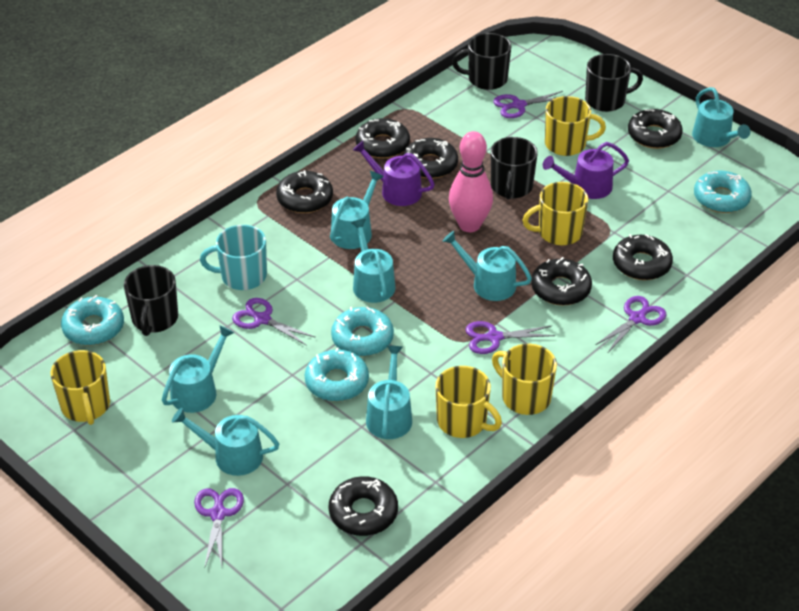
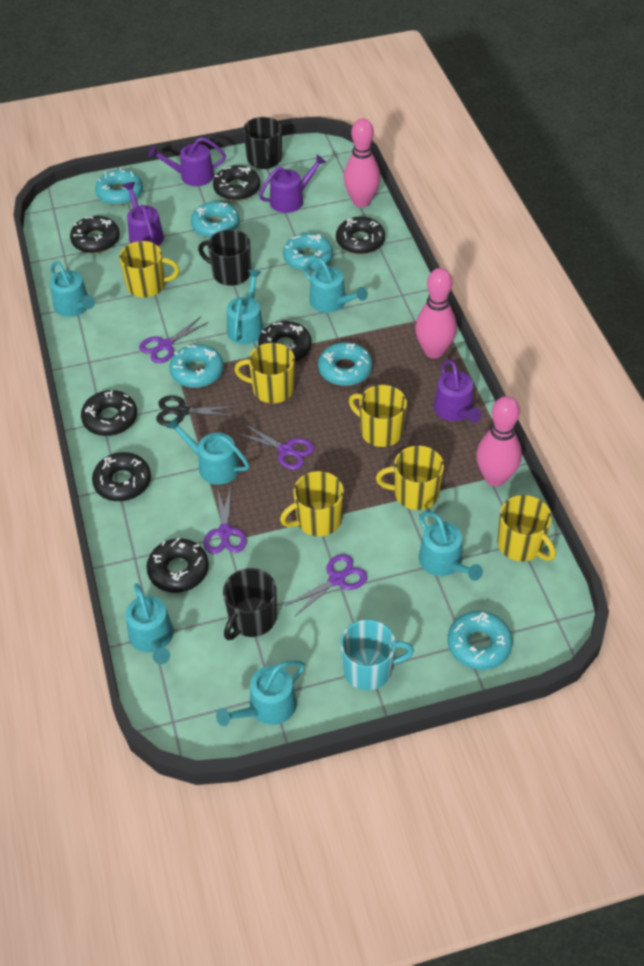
black mug: [124,265,178,336] [452,33,511,90] [491,137,538,200] [585,54,643,112] = 4 -> [198,229,251,286] [223,568,277,640] [243,117,282,169] = 3
black scissors: none = 0 -> [156,395,236,426] = 1
pink bowling pin: [449,131,493,232] = 1 -> [344,118,381,207] [415,268,457,359] [476,396,522,486] = 3
purple scissors: [194,488,244,566] [232,298,316,346] [465,321,555,354] [493,91,563,118] [595,296,666,352] = 5 -> [139,317,209,363] [203,486,247,554] [236,423,314,470] [285,554,367,617] = 4
purple watering can: [353,141,435,206] [543,142,629,199] = 2 -> [123,182,164,246] [148,137,226,186] [259,154,326,213] [434,360,482,423] = 4
turquoise donut: [61,295,124,346] [305,348,369,401] [331,307,394,356] [694,170,752,213] = 4 -> [95,168,143,205] [169,344,224,388] [191,201,240,238] [283,233,333,272] [318,342,372,386] [448,611,513,670] = 6
yellow mug: [50,350,110,425] [435,366,502,438] [492,344,557,415] [522,182,588,245] [545,96,606,156] = 5 -> [119,241,180,298] [234,343,295,403] [280,471,344,537] [349,385,407,447] [376,445,444,510] [497,495,556,561] = 6

